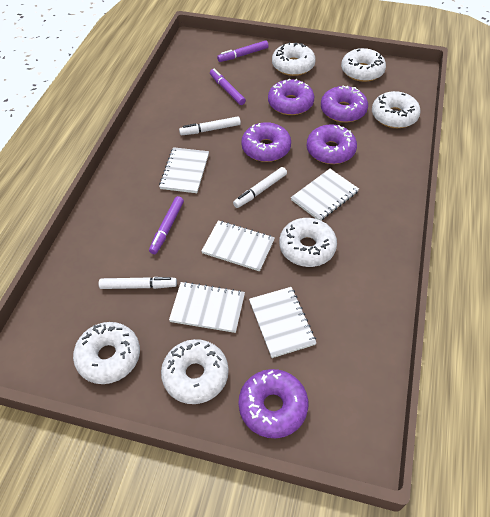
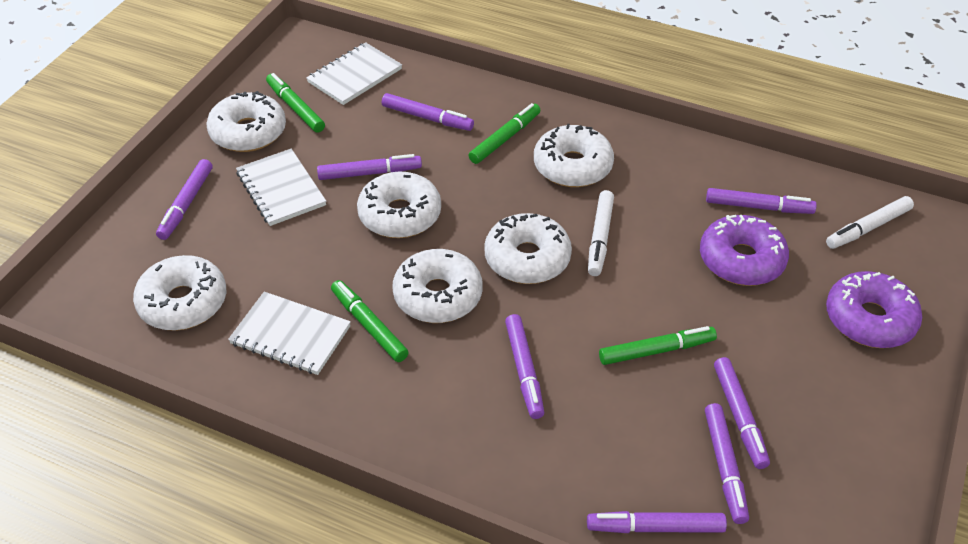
green marker: none = 0 -> [266,73,325,133] [331,280,409,362] [469,103,541,164] [599,326,717,365] = 4
purple donut: [238,369,308,438] [241,122,291,162] [268,79,314,115] [306,124,357,164] [321,86,368,123] = 5 -> [700,215,789,286] [826,271,922,348] = 2
purple marker: [149,196,184,254] [210,69,246,105] [217,40,269,62] = 3 -> [156,159,212,240] [317,154,422,180] [382,93,474,131] [505,314,544,419] [587,511,727,533] [705,403,749,524] [706,188,817,214] [714,357,770,469] = 8
white marker: [99,277,177,289] [179,116,241,135] [233,167,287,208] = 3 -> [588,190,614,276] [826,196,914,249] = 2
white notebook: [159,147,209,193] [169,282,245,333] [202,220,275,271] [249,287,316,358] [291,169,359,220] = 5 -> [228,292,351,375] [236,149,326,226] [306,42,402,105] = 3

